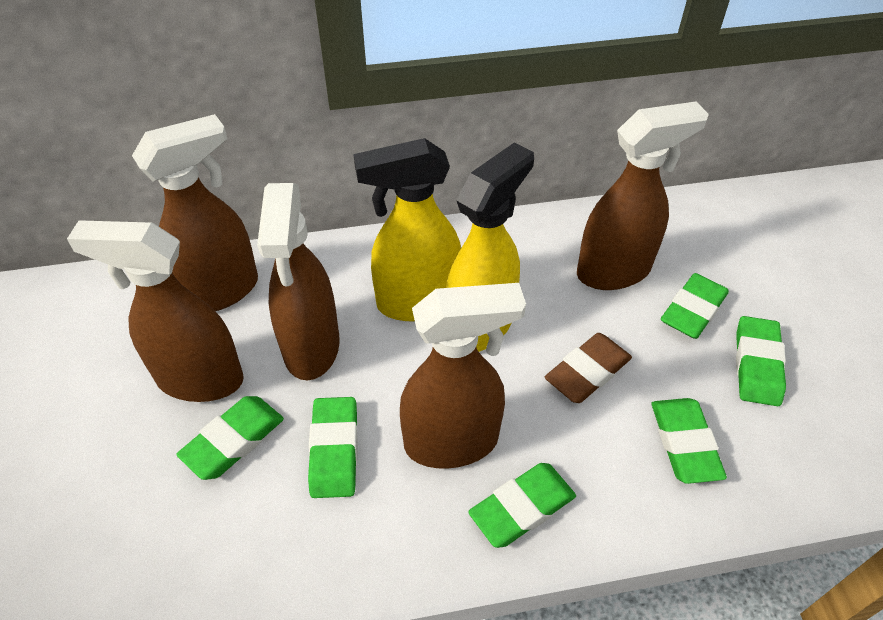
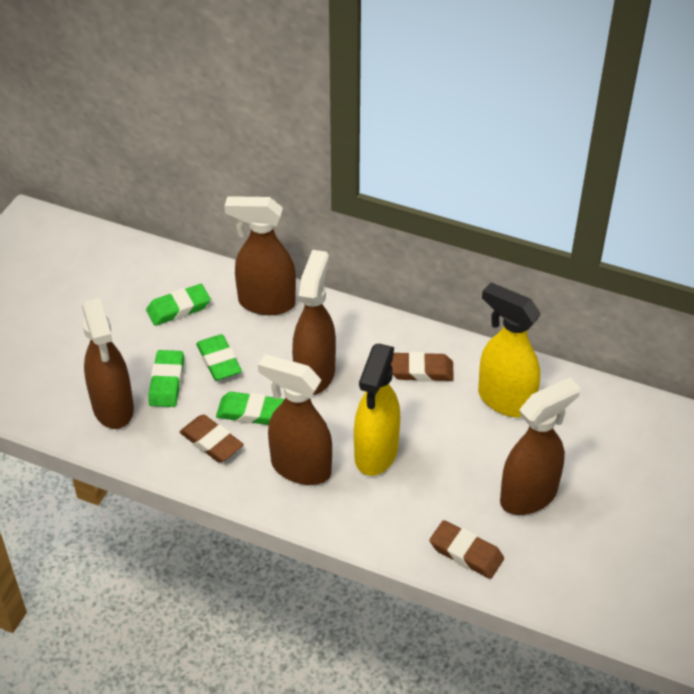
brown eraser: [545,333,632,403] = 1 -> [180,414,244,463] [391,352,454,382] [430,520,504,579] = 3
green eraser: [176,396,284,480] [308,397,358,498] [468,463,576,548] [652,398,727,484] [661,273,729,339] [736,316,786,406] = 6 -> [146,284,211,326] [148,350,184,407] [196,334,242,381] [216,392,284,425] = 4

